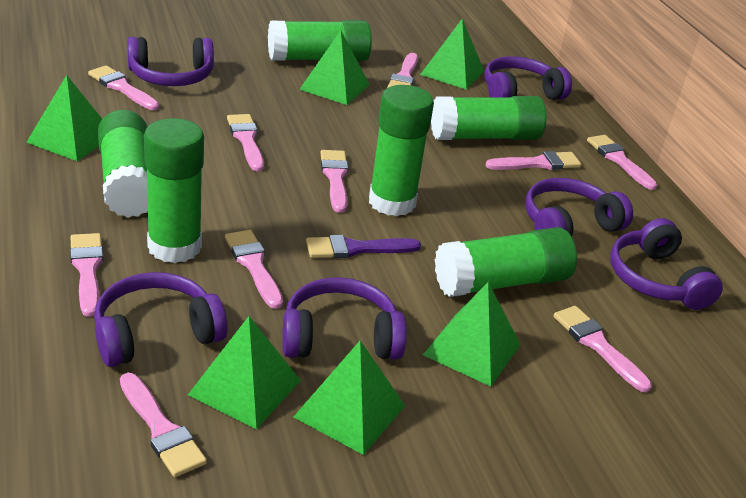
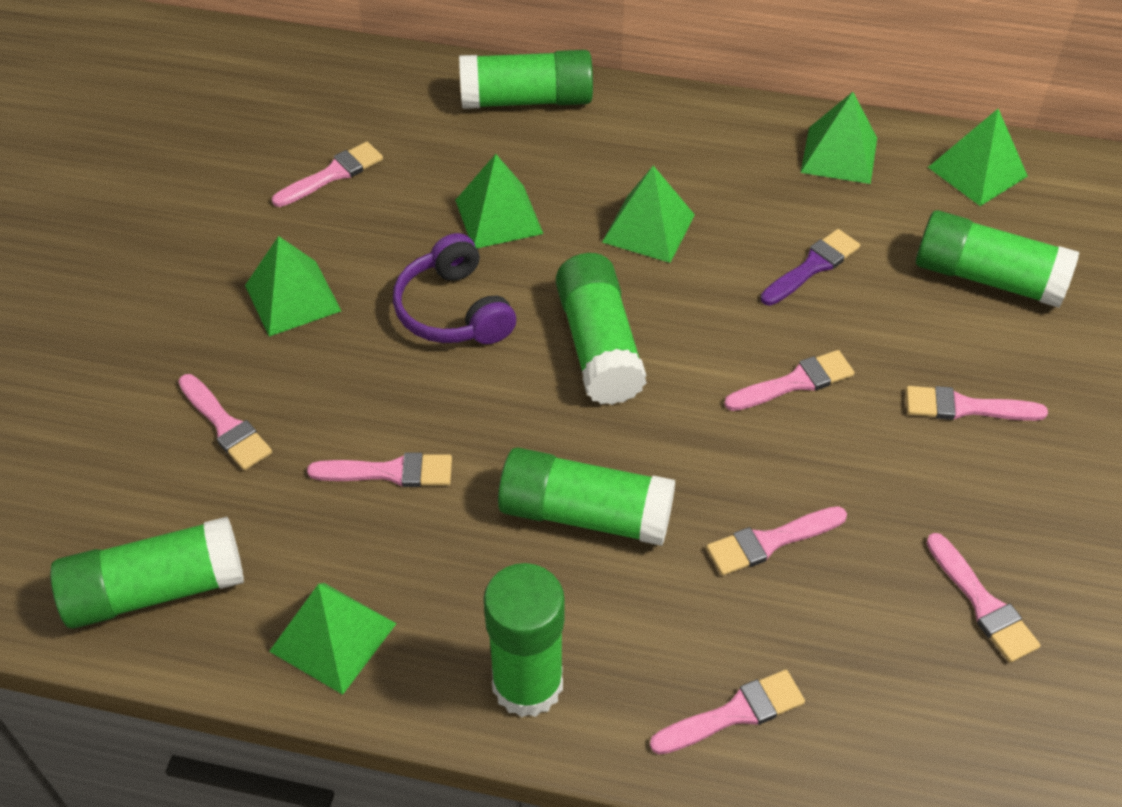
pink brush: [70,233,104,317] [88,65,159,110] [120,373,207,477] [225,230,283,309] [227,114,264,171] [320,150,349,213] [387,53,418,88] [485,151,581,170] [553,306,652,392] [587,135,657,190] = 10 -> [178,374,272,470] [272,142,383,207] [307,452,452,487] [650,670,805,755] [706,506,847,576] [724,350,854,411] [906,386,1048,421] [927,533,1041,663] = 8
purple headphones: [94,272,228,367] [127,37,214,86] [282,277,407,360] [484,56,572,100] [525,178,633,236] [610,218,723,310] = 6 -> [393,233,516,344] = 1

